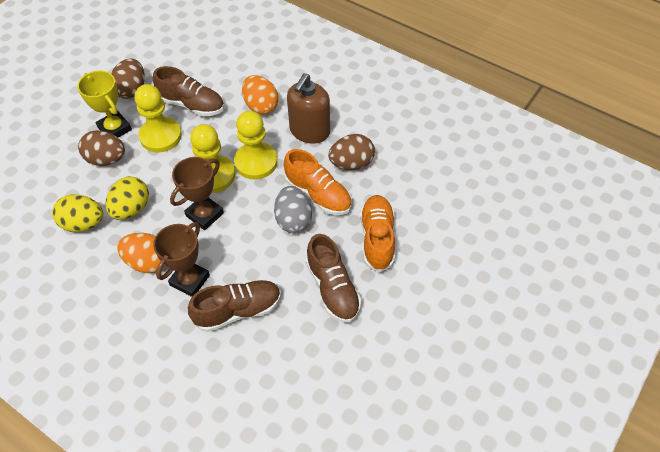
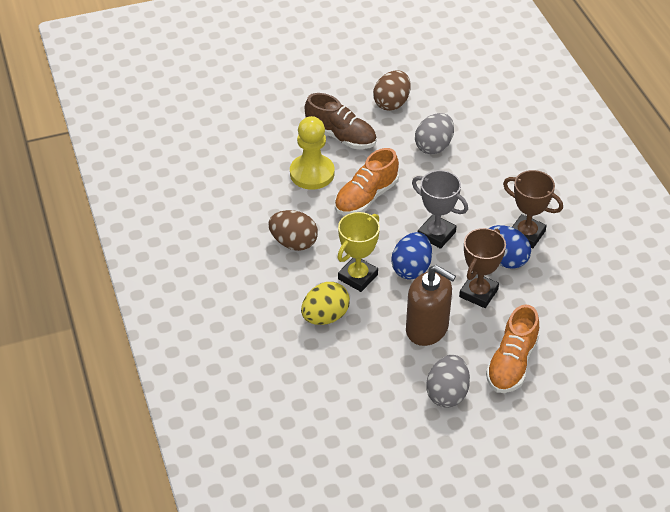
blue egg: none = 0 -> [391,232,432,279] [488,225,531,269] = 2
brown egg: [78,130,125,166] [111,59,145,99] [328,134,375,170] = 3 -> [268,210,318,251] [373,70,411,111] = 2
brown shoe: [153,66,224,116] [188,280,281,332] [306,234,362,323] = 3 -> [305,93,377,149] = 1
grey egg: [274,186,312,233] = 1 -> [415,113,454,154] [426,355,470,408] = 2
grey trophy: none = 0 -> [412,170,468,249] = 1
orange egg: [117,233,165,273] [242,75,279,115] = 2 -> none = 0
yellow egg: [52,194,103,232] [106,176,149,220] = 2 -> [301,282,350,325] = 1
yellow pawn: [135,84,182,152] [190,124,235,193] [234,111,277,179] = 3 -> [290,116,334,190] = 1

